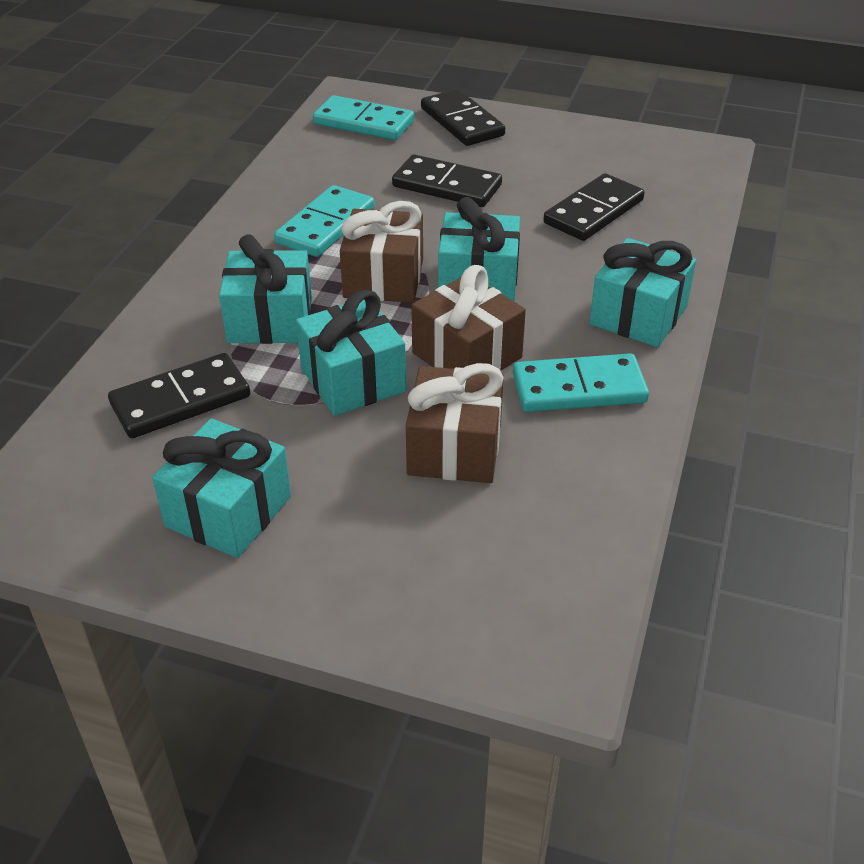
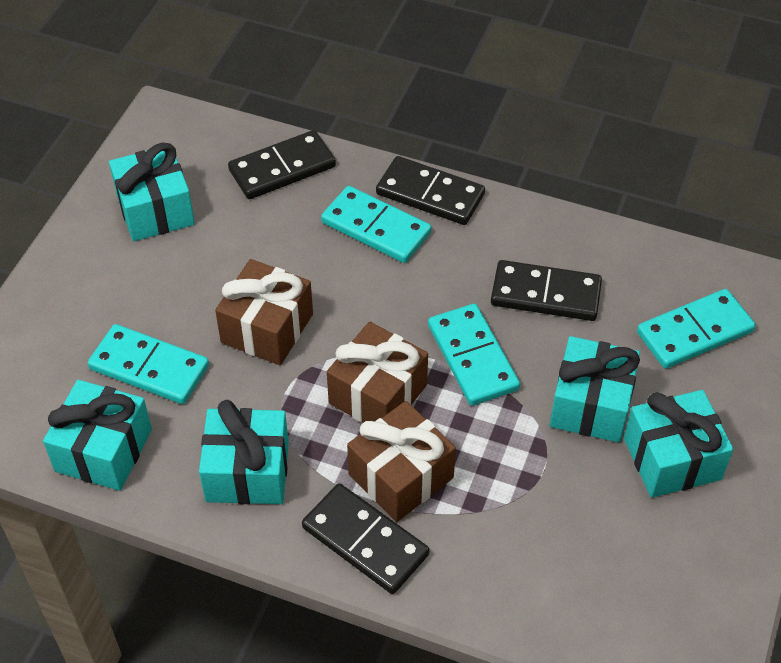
turquoise domino: [274,185,374,257] [313,95,414,140] [513,353,649,412] = 3 -> [88,324,209,404] [321,186,431,263] [428,304,520,406] [637,289,756,369] = 4

